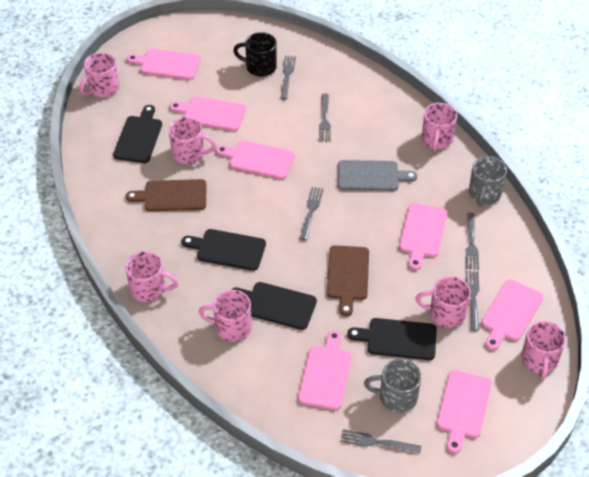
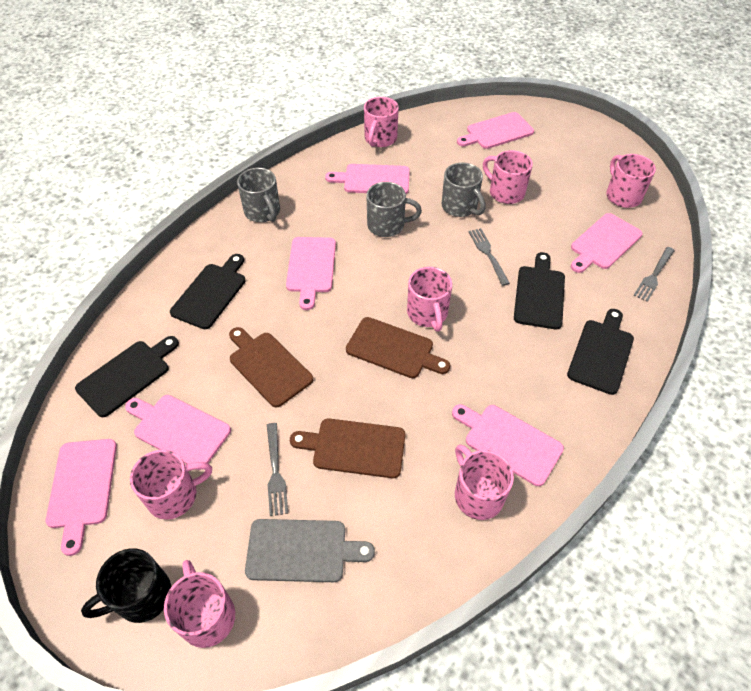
brown cutting board: [126,179,207,211] [327,245,369,316] = 2 -> [229,327,313,408] [290,418,405,478] [346,317,450,378] = 3
grey fork: [281,56,296,99] [300,187,324,240] [319,93,331,141] [341,429,421,453] [465,271,479,331] [466,213,479,269] = 6 -> [267,423,288,516] [469,228,510,286] [633,247,675,302] = 3
grey mug: [364,359,422,413] [469,156,507,206] = 2 -> [237,168,280,222] [366,182,422,237] [442,162,486,217] = 3

